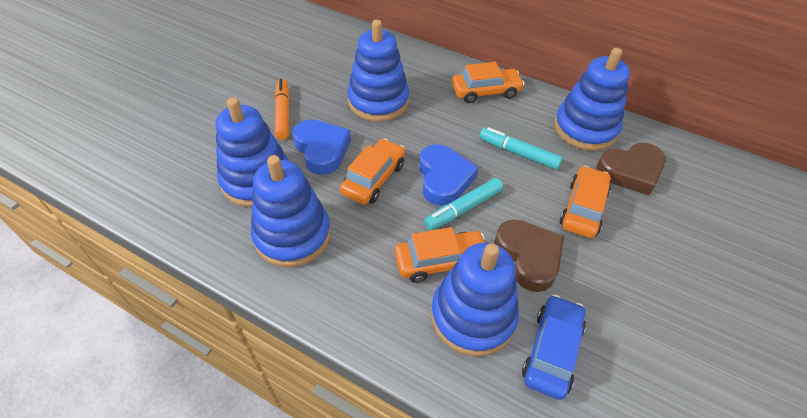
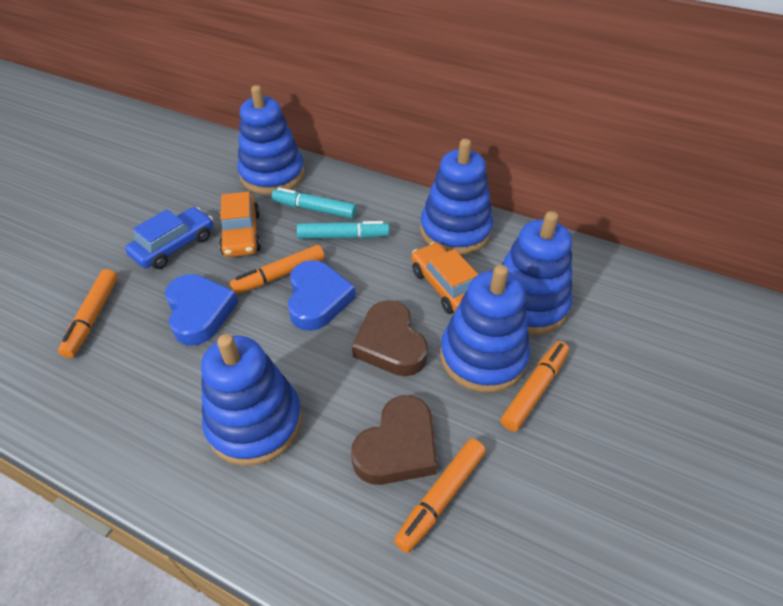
orange car: [340,139,405,205] [394,227,484,283] [452,62,525,103] [560,166,611,238] = 4 -> [219,192,261,257] [411,242,478,314] = 2
orange marker: [275,79,290,140] = 1 -> [58,269,118,358] [229,245,325,294] [394,439,486,553] [501,341,569,432] = 4

